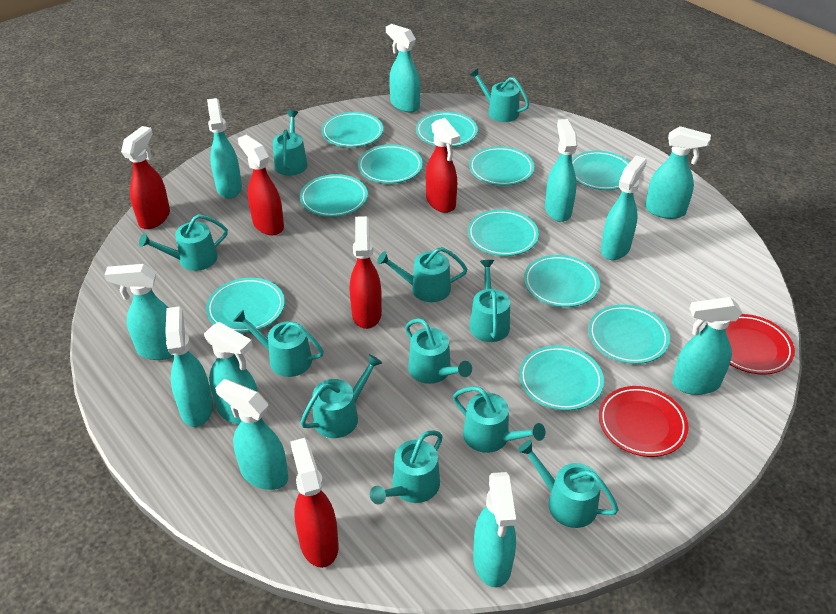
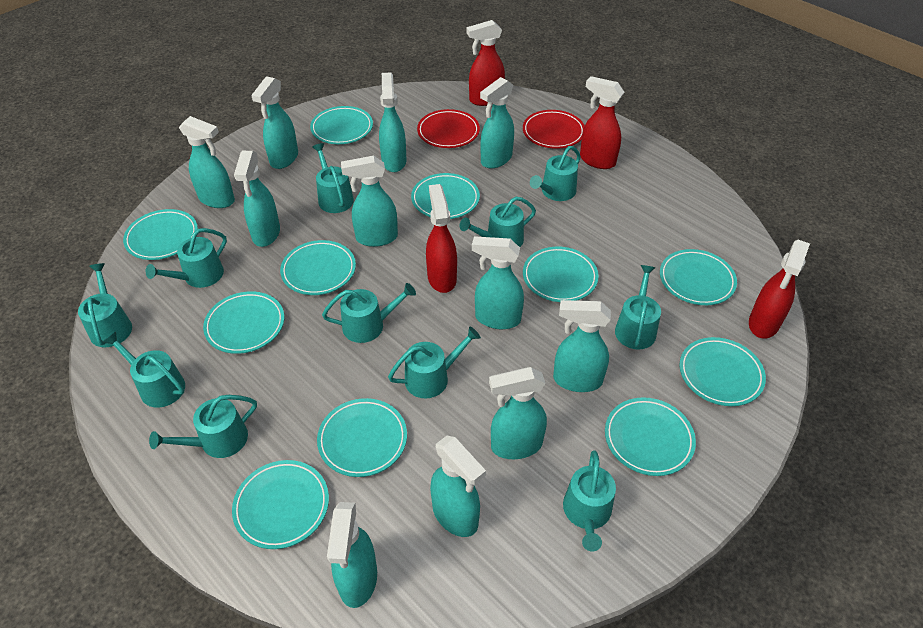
red spray bottle: [121,126,170,229] [238,135,284,235] [290,438,339,568] [350,216,382,329] [426,118,460,213] = 5 -> [426,184,457,293] [467,20,505,106] [580,76,624,169] [749,240,810,339] = 4

